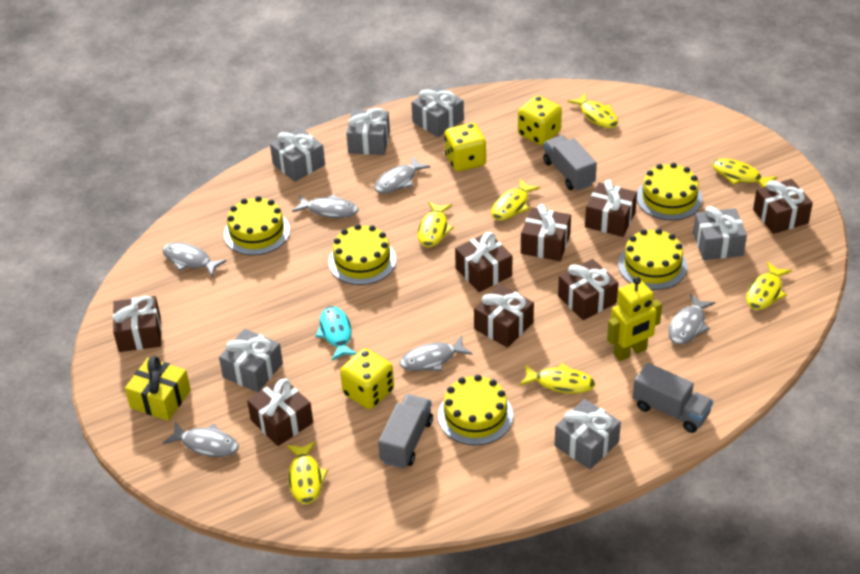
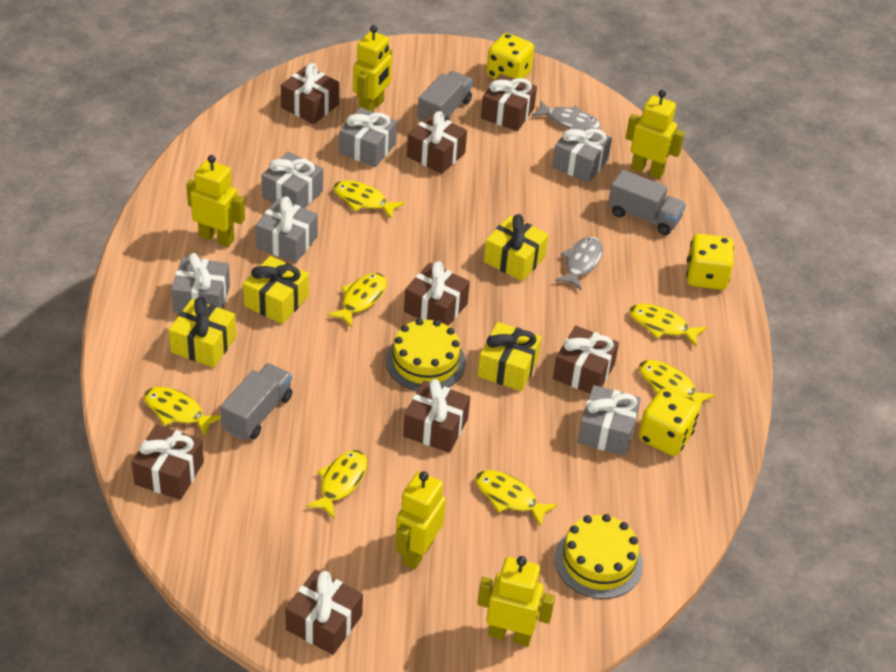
grey fish: [163,242,226,277] [163,422,239,457] [292,194,358,218] [375,156,431,194] [400,335,473,371] [668,294,715,345] = 6 -> [531,101,600,129] [555,237,603,290] = 2
turquoise fish: [316,306,357,361] = 1 -> none = 0
yellow cake: [224,196,290,255] [329,224,396,285] [438,375,513,445] [618,228,687,290] [637,163,702,221] = 5 -> [386,318,466,391] [555,514,643,599] = 2
yellow gift: [125,356,191,421] = 1 -> [169,297,236,368] [243,256,309,324] [478,322,542,391] [484,214,549,281] = 4
yellow robot: [607,277,662,361] = 1 -> [186,155,245,247] [353,25,392,112] [395,471,446,569] [477,556,555,647] [626,90,685,179] = 5

